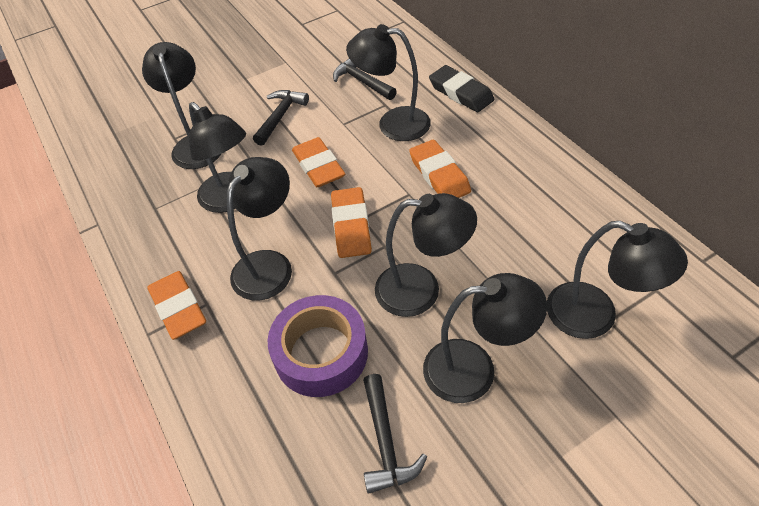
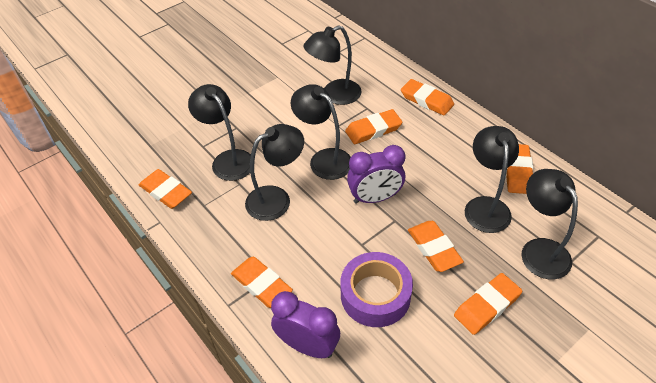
black eraser: [429,65,494,112] = 1 -> none = 0
black hammer: [253,90,309,146] [333,59,397,100] [363,374,427,494] = 3 -> none = 0
black lamp: [142,42,221,169] [189,102,246,213] [227,157,292,301] [346,24,431,141] [375,193,477,317] [423,273,547,403] [547,221,688,339] = 7 -> [188,84,251,181] [245,124,304,221] [291,84,351,180] [303,26,362,105] [465,126,519,233] [521,169,578,279] = 6
orange eraser: [147,271,206,340] [292,137,345,187] [331,187,372,258] [409,140,471,198] = 4 -> [139,169,192,209] [231,257,293,308] [345,109,402,144] [401,79,454,116] [408,221,464,272] [454,273,522,335] [505,144,533,194] = 7
purple clock: none = 0 -> [271,291,340,358] [347,145,405,204] = 2

